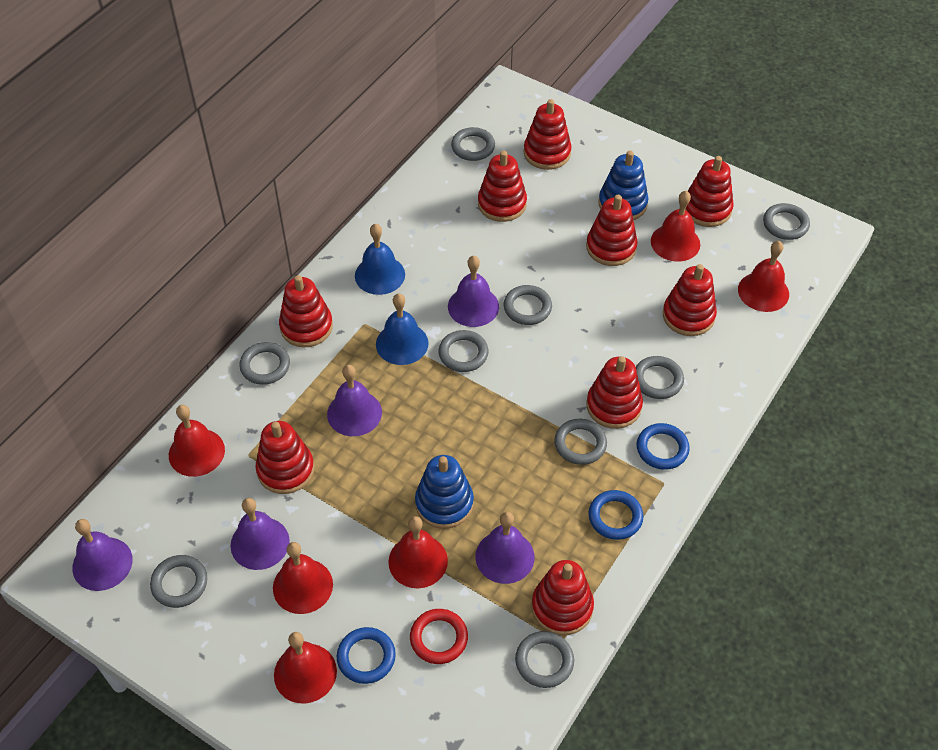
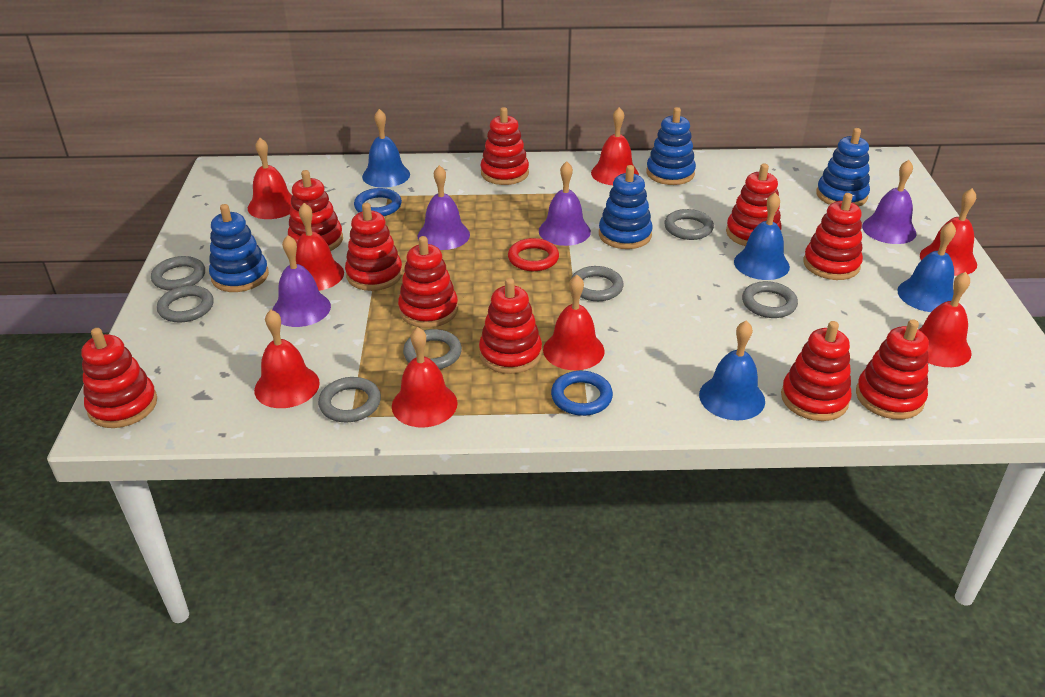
blue bell: [355,224,405,295] [376,294,428,365] = 2 -> [362,109,410,188] [699,320,765,420] [734,192,790,280] [897,222,956,312] = 4
blue ring: [337,627,396,684] [588,490,643,540] [637,423,690,470] = 3 -> [354,188,402,216] [551,371,613,416] = 2
blue stacking toy: [415,455,474,529] [598,151,649,220] = 2 -> [209,204,269,292] [599,165,653,249] [646,107,696,185] [816,128,870,207] = 4
grey ring: [150,555,207,608] [239,342,290,385] [439,330,489,372] [451,127,495,161] [504,285,552,325] [515,631,574,688] [554,419,607,465] [636,356,684,399] [763,203,810,240] = 9 -> [151,256,205,291] [157,285,214,323] [318,377,381,422] [403,329,462,369] [571,266,624,301] [664,209,714,240] [742,281,798,318] = 7
purple bell: [72,519,133,591] [230,498,290,570] [327,365,382,436] [448,256,499,327] [475,512,535,584] = 5 -> [272,235,331,327] [418,165,470,250] [539,161,591,246] [862,160,916,244] = 4
red bell: [169,405,225,477] [273,542,333,614] [274,632,337,704] [388,516,448,588] [651,191,700,262] [738,241,789,312] = 6 -> [248,138,292,219] [254,310,320,408] [296,203,344,291] [392,327,458,427] [543,275,605,370] [591,107,639,185] [918,272,972,367] [920,188,977,276] = 8
red stacking toy: [256,421,314,494] [279,275,333,347] [478,151,527,222] [524,99,571,170] [532,560,594,635] [586,195,638,266] [587,356,643,429] [663,264,717,336] [685,156,734,227] = 9 -> [81,328,157,428] [288,170,343,251] [345,203,403,291] [398,236,458,328] [479,278,542,374] [481,107,529,185] [726,164,782,246] [781,321,852,421] [803,193,863,280] [856,319,929,420] = 10

